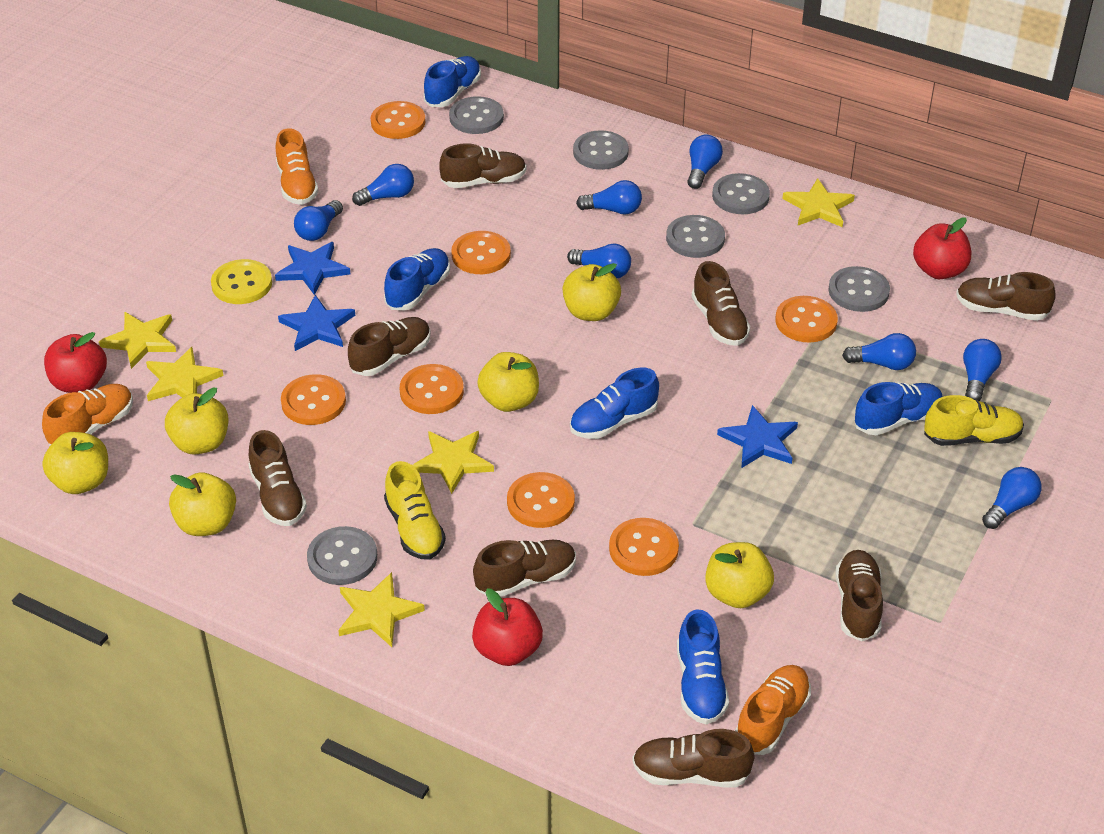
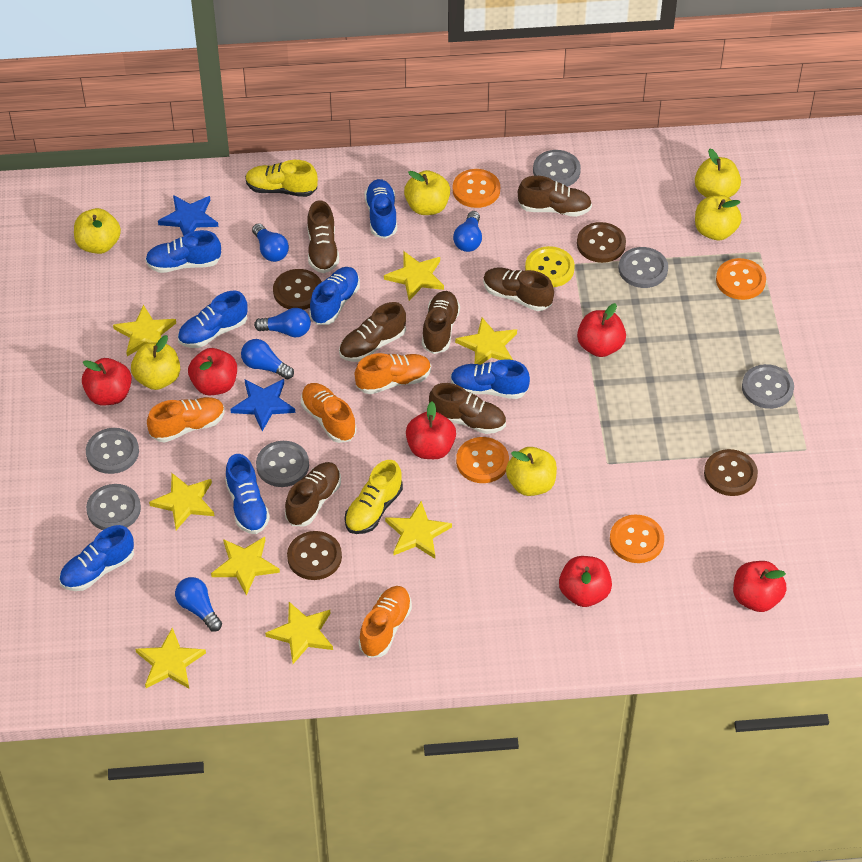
blue light bulb: [294,200,343,241] [352,164,414,206] [567,244,631,278] [576,180,642,215] [687,134,723,189] [842,333,916,370] [963,339,1002,401] [982,467,1041,529] = 8 -> [175,577,222,631] [241,339,294,379] [252,223,289,262] [254,308,311,337] [453,211,482,252] = 5
blue shoe: [384,248,450,310] [424,56,481,107] [570,368,659,439] [677,609,729,724] [854,382,943,435] = 5 -> [59,525,134,591] [145,230,221,273] [178,291,247,348] [225,454,270,534] [309,267,360,325] [364,179,397,239] [451,359,530,399] = 7
blue star: [275,242,350,295] [278,295,355,351] [717,405,798,468] = 3 -> [158,195,218,236] [230,379,295,431] = 2
brown button: none = 0 -> [273,269,322,310] [287,531,342,580] [577,222,626,263] [704,449,758,496] = 4
brown shoe: [249,430,307,526] [348,317,431,376] [439,143,526,188] [473,540,576,597] [632,729,755,788] [692,261,750,346] [835,550,883,641] [956,272,1056,321] = 8 -> [285,462,341,526] [307,200,339,273] [339,302,406,362] [422,291,460,354] [429,383,506,434] [483,267,554,311] [518,176,592,217] = 7
orange button: [281,374,346,425] [371,101,426,139] [400,364,464,414] [451,231,511,274] [507,472,575,528] [609,518,679,576] [775,296,838,342] = 7 -> [453,169,500,208] [456,437,509,483] [610,515,664,563] [716,258,766,300] = 4
orange shoe: [42,384,133,446] [276,128,318,205] [735,665,811,755] = 3 -> [147,397,225,442] [301,383,356,443] [355,353,431,394] [359,586,412,658] = 4
red apple: [44,332,107,393] [472,589,543,666] [913,217,971,279] = 3 -> [82,358,132,405] [188,348,237,395] [406,402,456,459] [559,556,612,607] [577,303,626,357] [733,561,787,612] = 6
yellow star: [99,312,176,369] [146,347,223,401] [338,572,425,647] [412,431,494,494] [782,178,855,227] = 5 -> [113,305,176,356] [135,627,206,688] [149,473,214,530] [211,537,280,596] [265,602,333,664] [384,251,444,301] [385,501,452,559] [455,318,517,365] = 8

